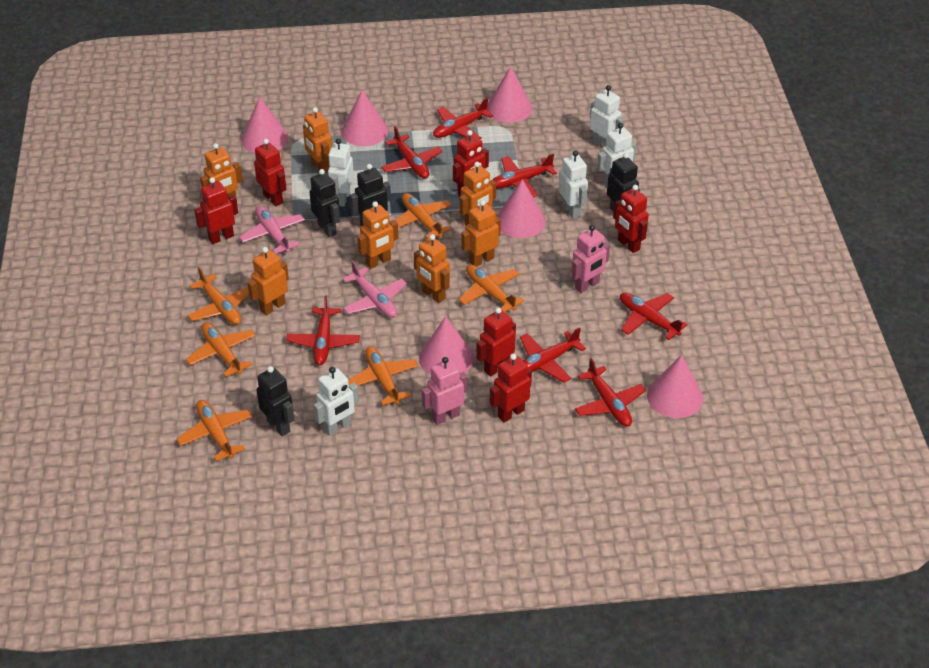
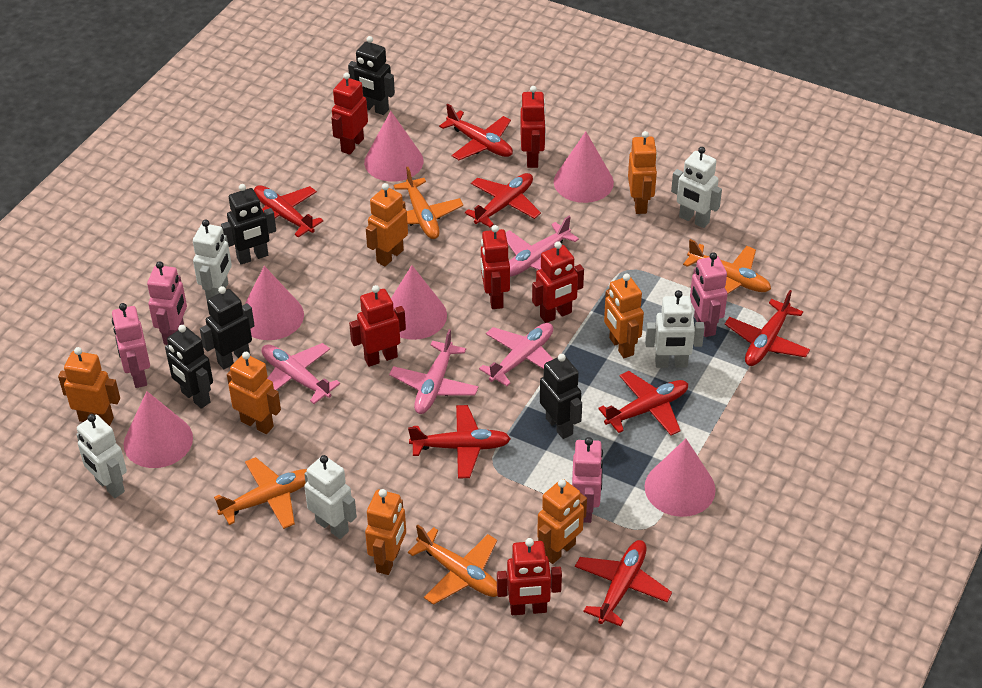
black robot: [257,366,294,436] [310,169,340,237] [349,164,391,226] [607,153,640,211] = 4 -> [165,325,213,409] [200,286,255,369] [221,184,276,265] [348,36,395,115] [540,354,582,439] = 5
orange plane: [177,400,252,461] [186,322,256,377] [187,267,249,325] [348,346,418,405] [395,193,452,239] [459,264,524,312] = 6 -> [214,457,307,529] [393,167,463,239] [408,525,498,605] [683,239,771,294] = 4
pink plane: [239,206,305,254] [343,260,407,318] = 2 -> [261,343,340,404] [389,329,479,414] [479,323,553,386] [506,216,579,277] = 4
pink robot: [422,357,467,425] [571,225,610,293] = 2 -> [112,303,150,388] [147,261,187,345] [572,437,603,523] [690,252,727,337] = 4

